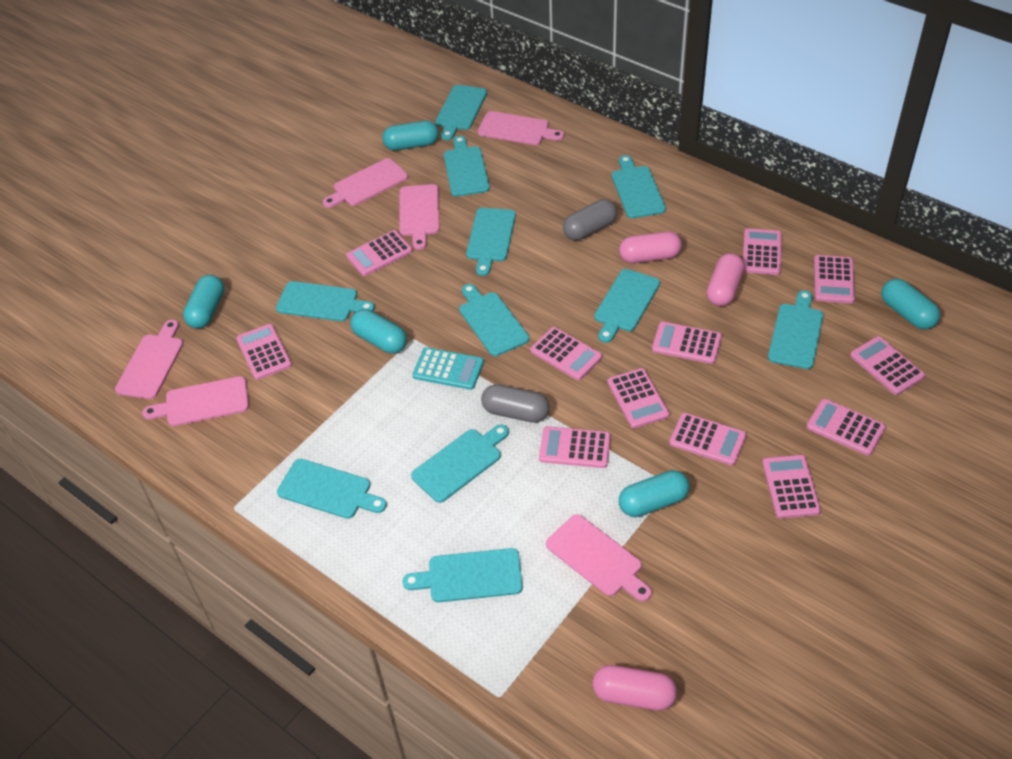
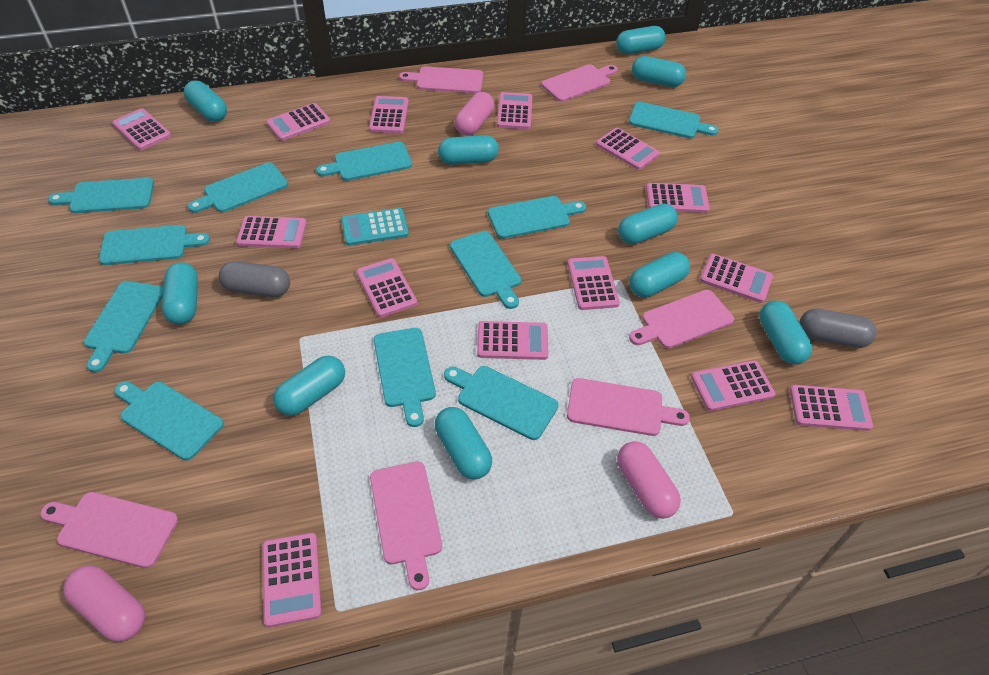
pink calculator: [236,324,292,380] [346,230,413,276] [530,327,602,380] [539,426,611,468] [607,368,670,429] [652,322,722,364] [669,413,746,465] [743,228,782,275] [762,455,821,519] [806,399,886,456] [814,255,855,304] [850,336,925,395] = 12 -> [112,108,171,150] [236,216,307,248] [262,533,322,627] [266,103,331,141] [356,258,417,317] [369,96,409,133] [477,321,548,360] [497,92,532,129] [567,256,620,310] [596,128,660,170] [646,183,710,213] [691,360,775,411] [700,254,773,303] [790,385,873,431] = 14
turquoise capsule: [183,275,224,328] [350,309,407,354] [382,121,439,151] [619,470,690,517] [881,279,940,330] = 5 -> [162,262,198,324] [184,81,227,122] [273,356,345,416] [435,407,492,480] [438,135,499,165] [616,26,666,54] [618,204,678,244] [629,252,690,298] [632,56,686,87] [759,301,812,365] = 10

